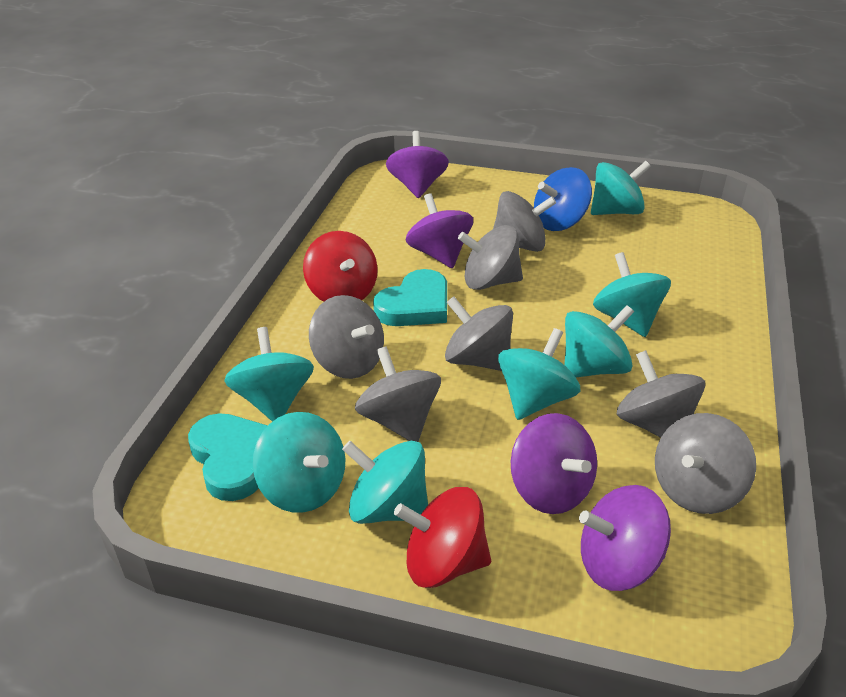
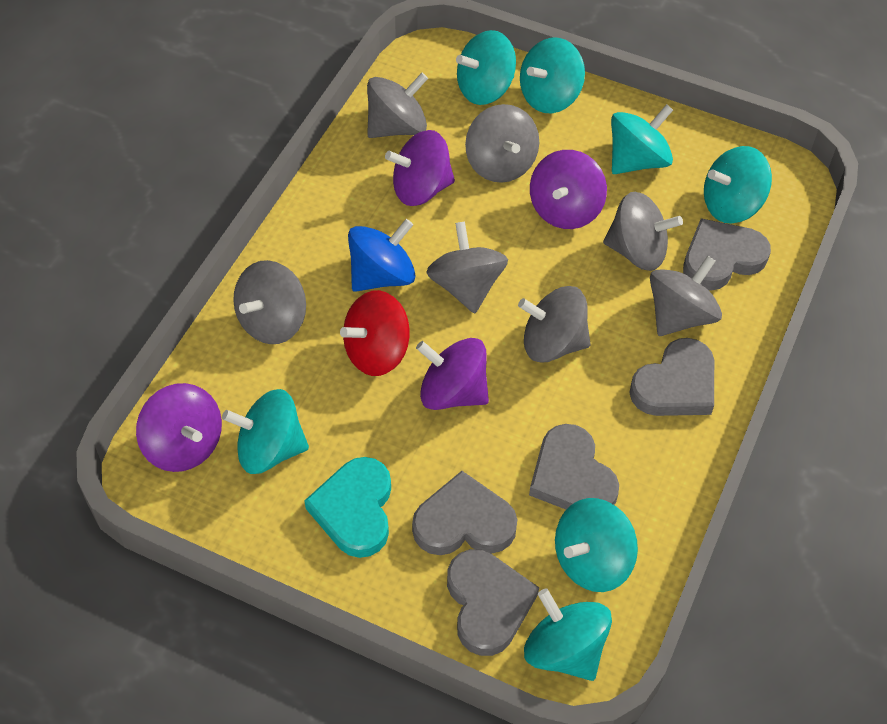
grey heart: none = 0 -> [412,471,517,555] [447,549,539,656] [529,424,619,509] [629,338,714,416] [683,218,771,291] = 5
red spinning top: [303,231,378,302] [394,487,491,588] = 2 -> [340,290,410,376] = 1
turquoise heart: [188,413,268,501] [373,269,447,326] = 2 -> [304,457,391,558] = 1

